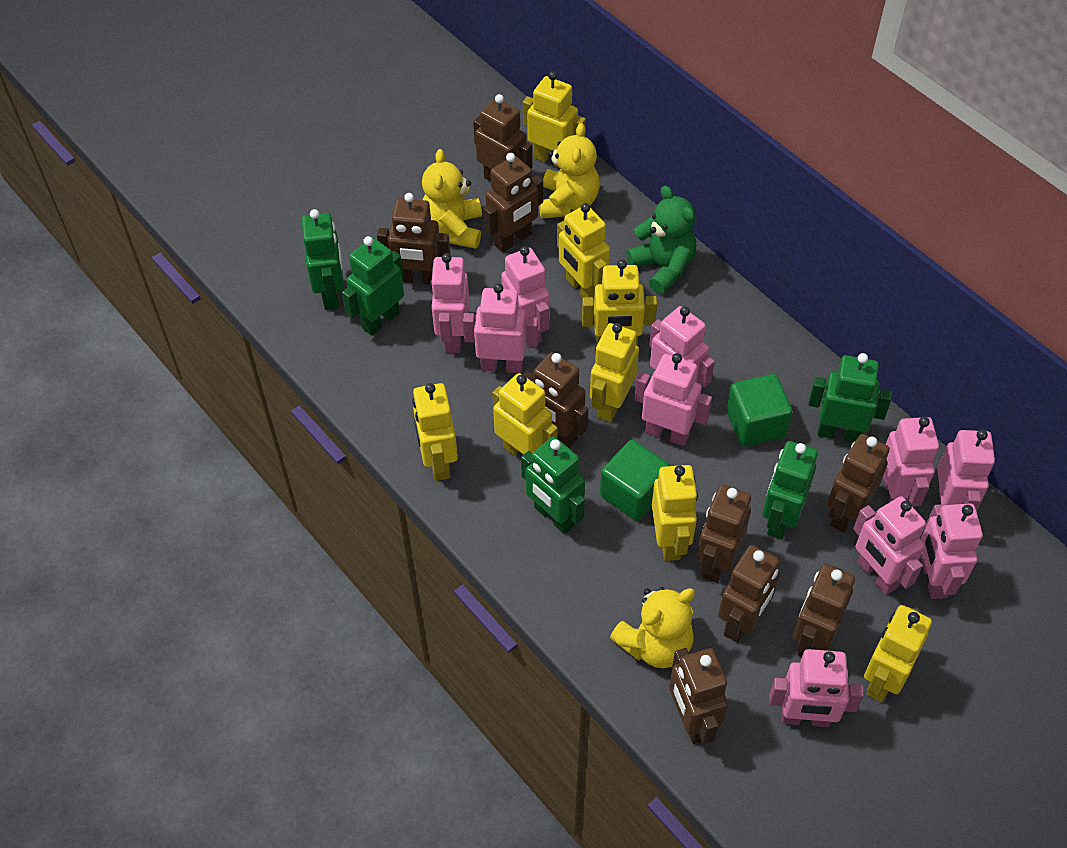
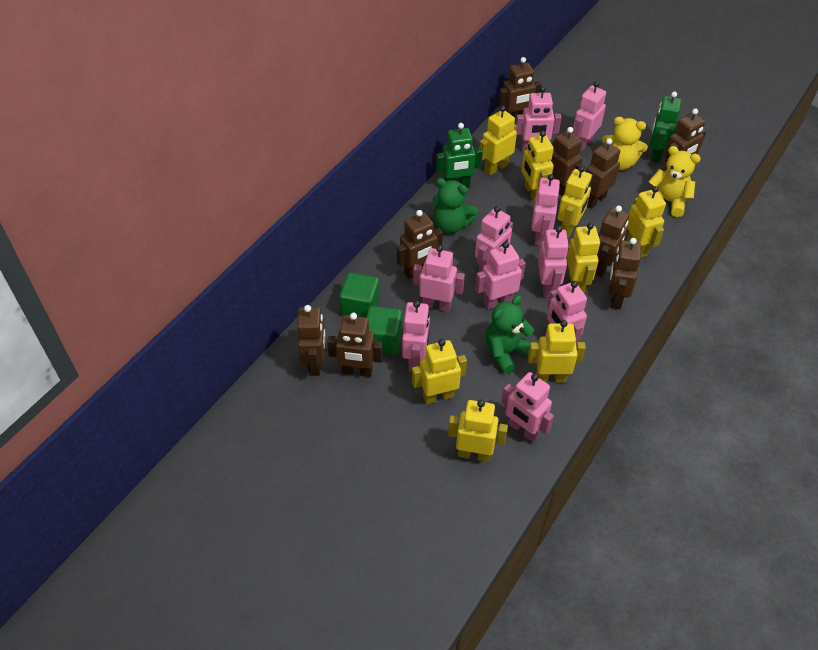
green robot: [302,209,344,310] [342,236,404,336] [521,437,585,534] [763,441,818,540] [808,353,892,443] = 5 -> [436,123,483,187] [650,91,681,162] = 2
green teddy bear: [626,186,696,294] = 1 -> [433,178,478,233] [486,295,534,374] = 2
yellow teddy bear: [422,149,482,249] [539,123,600,219] [610,587,695,668] = 3 -> [602,117,648,170] [648,146,701,217] = 2

